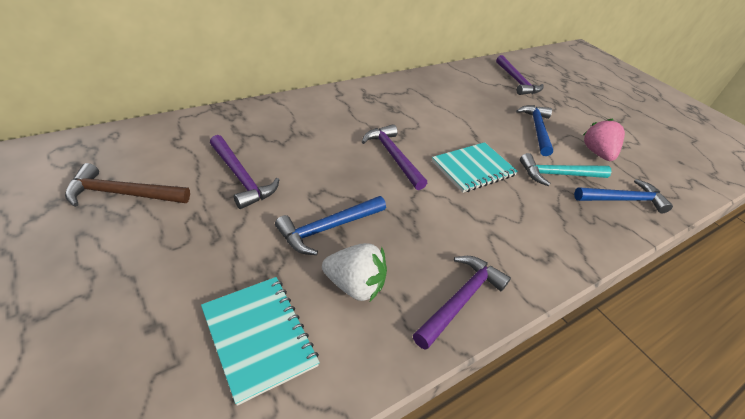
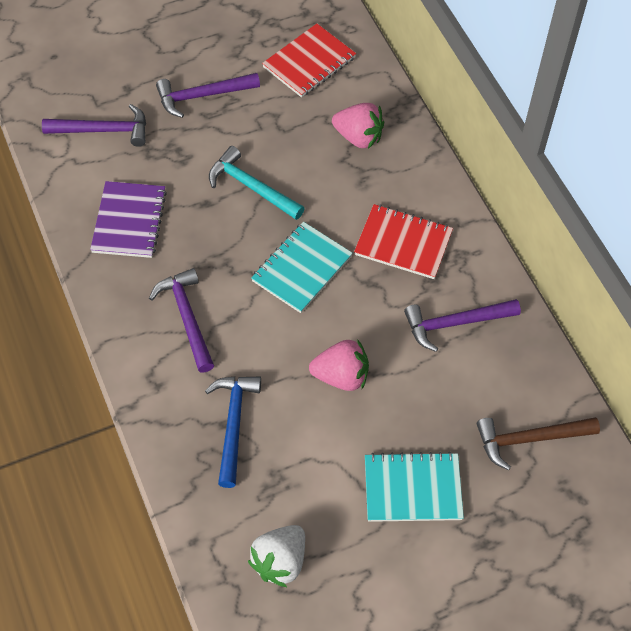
blue hammer: [275,196,386,255] [516,105,553,156] [574,179,673,213] = 3 -> [205,377,261,488] = 1
pink strawberry: [583,118,625,161] = 1 -> [309,339,369,391] [332,103,384,149] = 2
purple notebook: none = 0 -> [90,181,167,258] = 1
red notebook: none = 0 -> [262,24,356,97] [354,204,453,279] = 2

